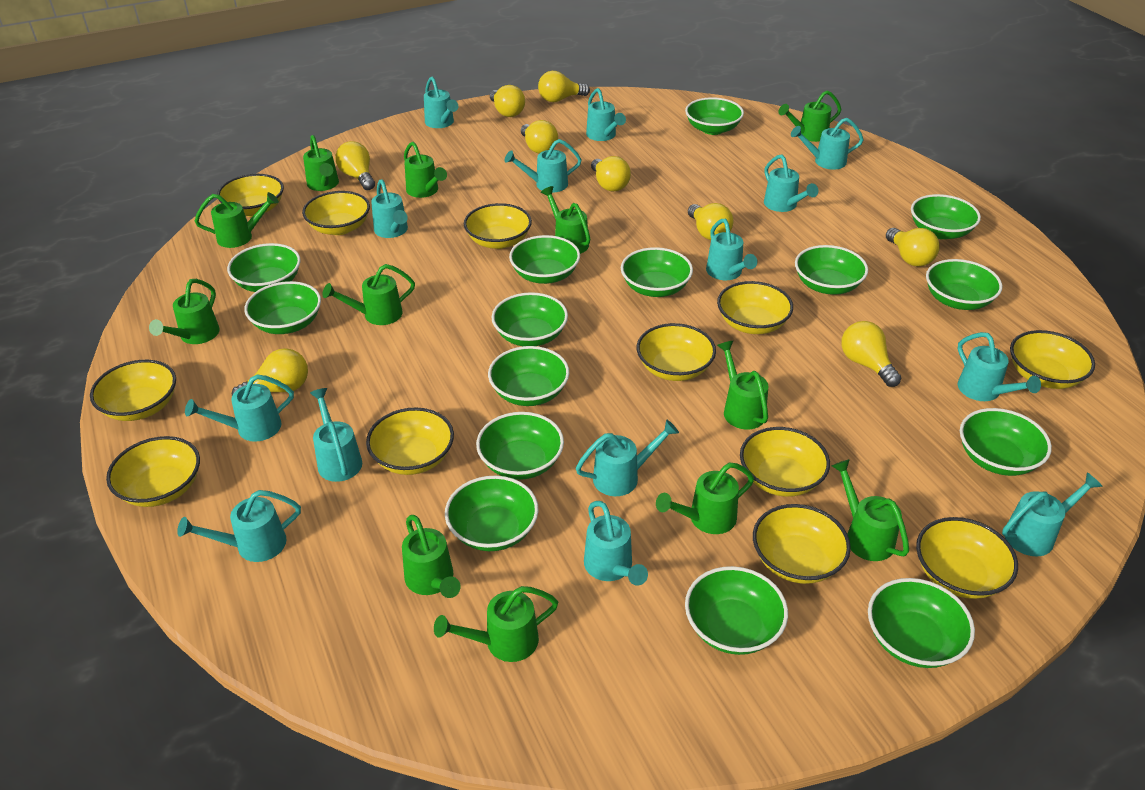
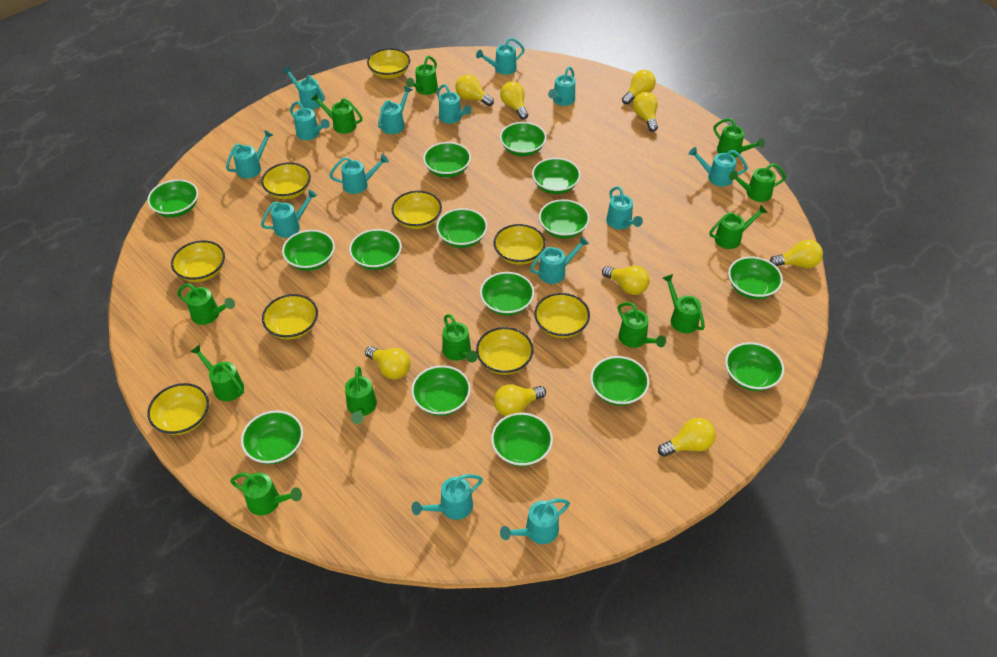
yellow bowl: [90,360,176,421] [106,436,200,507] [217,174,284,217] [302,191,370,235] [366,408,454,475] [464,203,532,249] [637,323,716,381] [717,281,793,334] [740,427,830,497] [753,504,851,584] [916,517,1018,599] [1010,330,1095,389] = 12 -> [147,383,209,435] [171,240,225,282] [261,162,311,199] [262,294,318,340] [367,48,410,79] [391,191,442,229] [476,327,534,375] [494,224,546,265] [534,293,590,338] = 9

